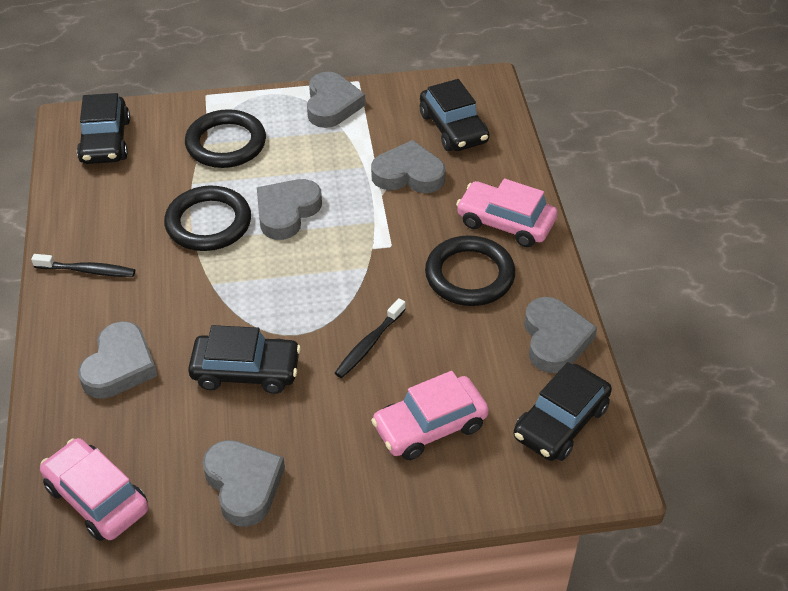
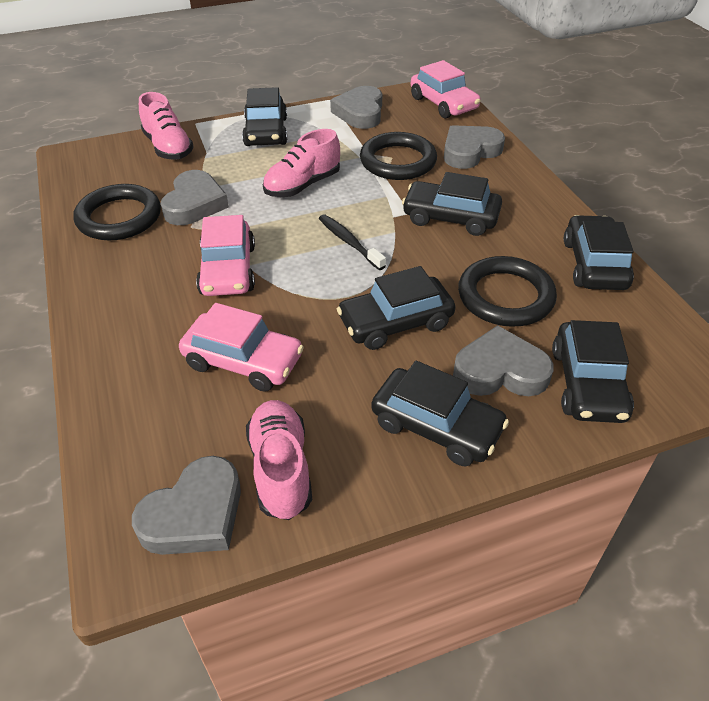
black car: [77,93,130,164] [188,325,301,394] [420,79,490,151] [514,362,612,461] = 4 -> [242,87,287,146] [337,266,455,350] [371,361,509,466] [402,172,502,236] [552,320,634,423] [564,215,634,290] = 6
black toothbrush: [31,254,135,277] [335,298,406,378] = 2 -> [319,215,386,270] = 1
grey heart: [78,321,157,399] [202,440,285,527] [257,179,322,240] [307,72,366,128] [371,140,446,193] [524,297,597,373] = 6 -> [132,456,241,555] [160,170,229,225] [330,86,382,129] [444,125,505,169] [453,325,554,396] = 5
pink shoe: none = 0 -> [139,92,194,160] [246,400,312,520] [263,129,340,197] = 3

